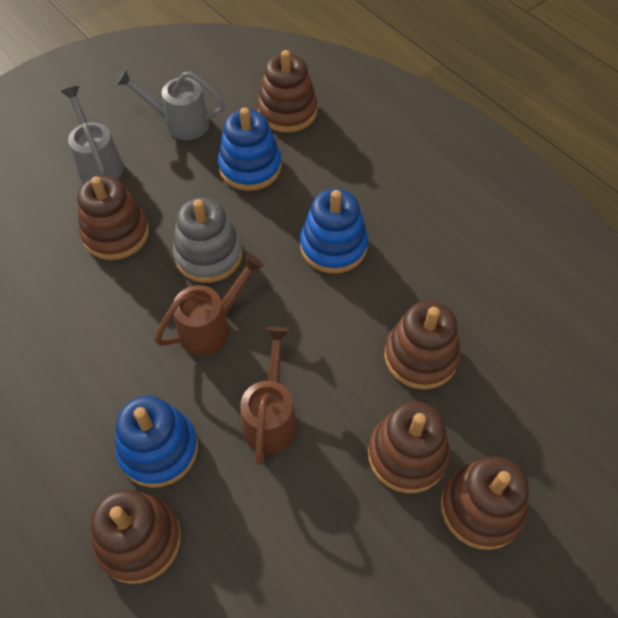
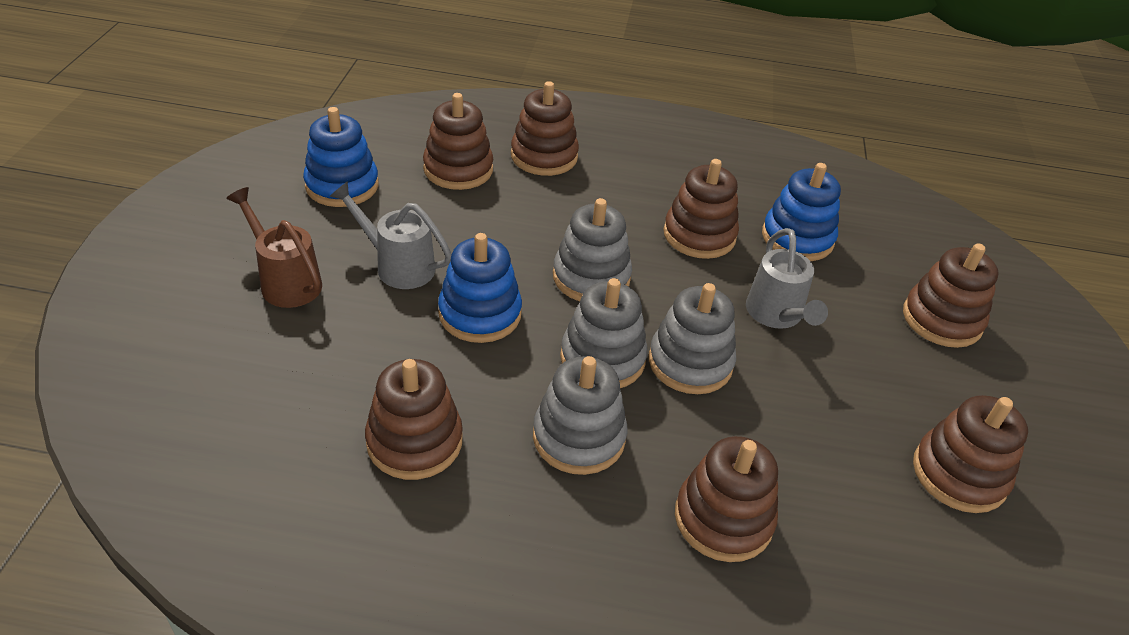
brown stacking toy: [77,176,149,260] [91,490,181,584] [257,50,317,133] [368,401,450,493] [384,301,461,390] [441,456,529,550] = 6 -> [365,359,463,480] [423,93,493,190] [511,81,579,176] [664,159,739,259] [675,436,778,562] [903,243,999,348] [913,395,1028,513] = 7
brown watering can: [155,253,264,355] [240,327,297,465] = 2 -> [226,187,322,308] = 1
grey stacking toy: [173,198,242,283] = 1 -> [533,356,627,475] [553,198,632,301] [560,278,648,388] [649,283,736,394] = 4

